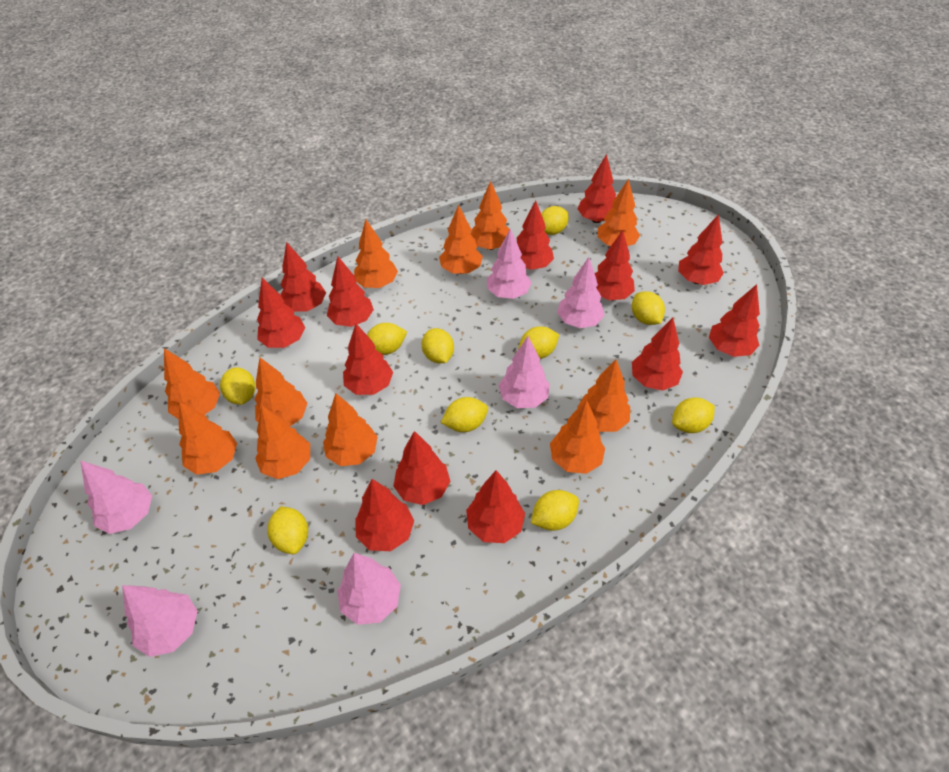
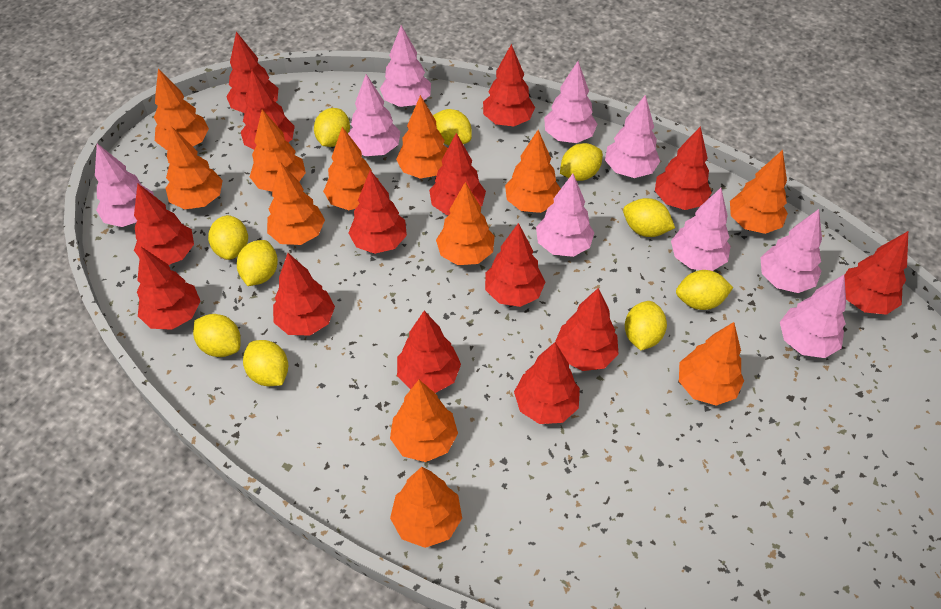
orange tree: [164,348,220,419] [179,401,237,475] [254,358,307,427] [255,406,310,479] [323,393,378,466] [354,220,398,288] [439,205,483,274] [471,181,510,250] [550,400,605,474] [577,359,630,432] [598,179,640,246] = 11 -> [154,68,209,150] [166,126,223,210] [250,109,306,191] [267,162,325,245] [323,127,378,210] [390,380,458,462] [390,467,462,548] [396,95,448,179] [436,182,495,265] [505,130,561,213] [679,322,744,406] [730,150,788,234] = 12
pink tree: [80,460,152,534] [122,585,198,657] [337,553,401,625] [487,229,532,299] [498,336,550,408] [557,257,605,328] = 6 -> [95,144,154,227] [348,74,401,156] [380,25,431,107] [536,174,594,257] [544,61,597,143] [605,94,660,178] [671,188,731,271] [760,209,822,293] [780,275,846,358] = 9
red tree: [257,278,305,348] [281,242,326,312] [327,257,374,327] [343,324,393,395] [356,479,414,551] [393,431,450,505] [466,470,525,543] [516,200,554,270] [577,154,616,223] [595,230,635,300] [632,317,683,391] [678,214,724,285] [709,284,760,357] = 13 -> [134,183,194,265] [137,247,200,330] [226,32,278,113] [241,70,295,150] [273,253,335,336] [348,170,407,254] [397,311,461,393] [429,133,486,215] [483,44,535,126] [485,223,545,307] [514,342,580,424] [555,288,618,371] [655,126,712,210] [844,231,908,315] = 14

